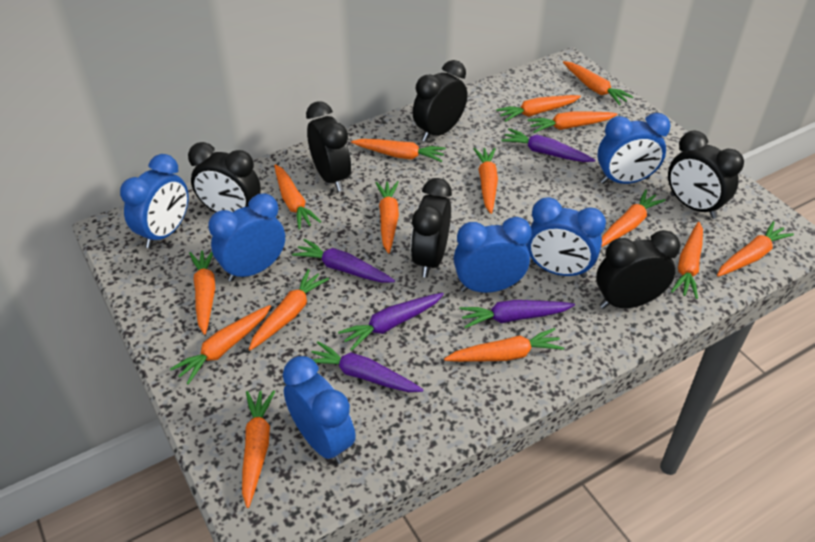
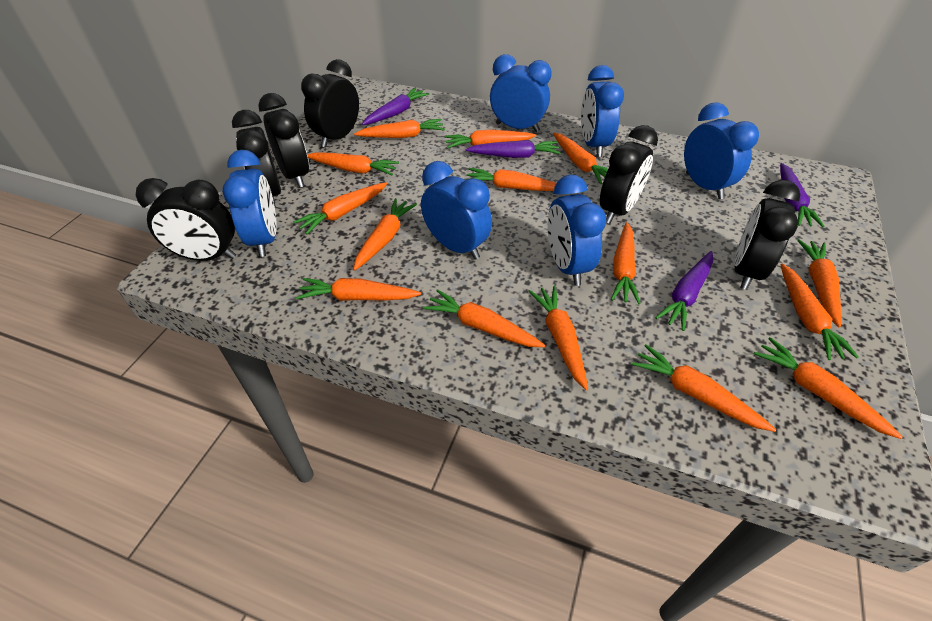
purple carrot: [292,239,395,283] [311,341,424,392] [338,293,444,351] [460,300,575,328] [501,129,595,162] = 5 -> [362,88,429,125] [466,140,561,158] [655,251,713,331] [780,163,824,227] = 4

